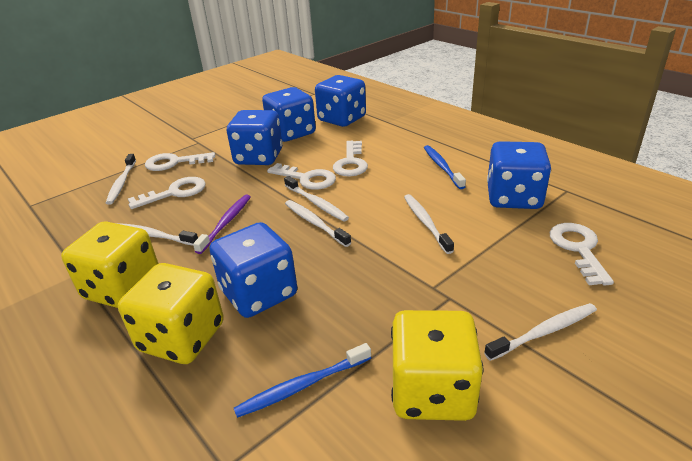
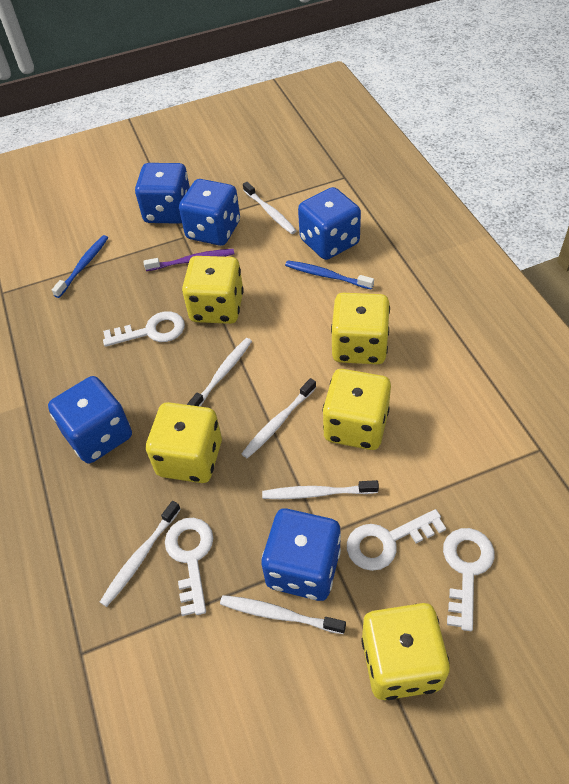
white key: [128,177,206,209] [145,152,215,171] [267,163,336,190] [333,141,368,176] [550,223,614,286] = 5 -> [103,311,185,347] [165,518,213,616] [347,509,446,571] [443,528,494,631] = 4
yellow dice: [61,221,159,308] [118,263,224,364] [391,310,483,421] = 3 -> [146,402,222,483] [182,256,244,324] [322,369,391,450] [331,293,390,364] [361,603,450,700] = 5

